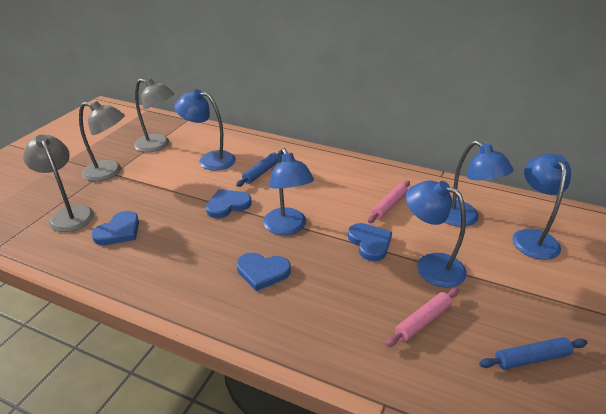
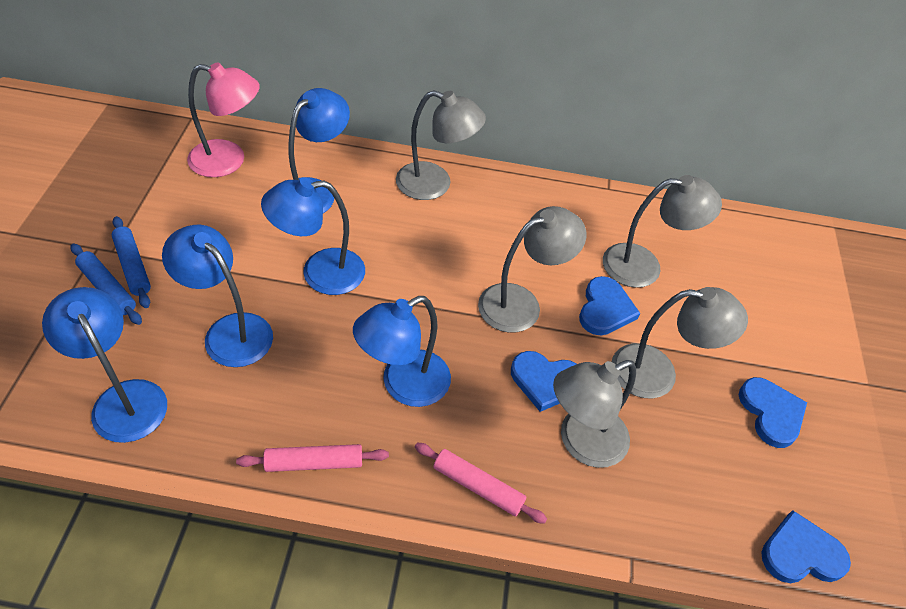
grey lamp: [23,135,94,232] [79,101,125,181] [134,78,175,152] = 3 -> [396,90,486,200] [478,206,586,333] [553,360,636,468] [603,175,722,288] [612,287,748,399] = 5
pink lamp: none = 0 -> [187,62,260,177] = 1

